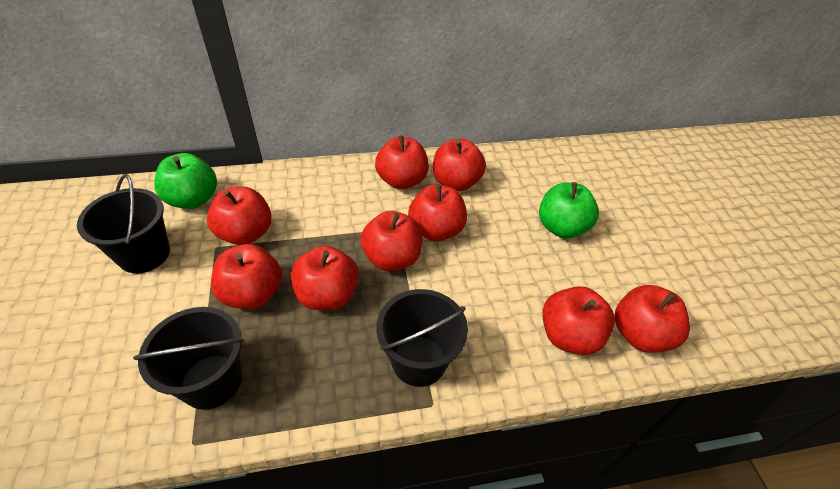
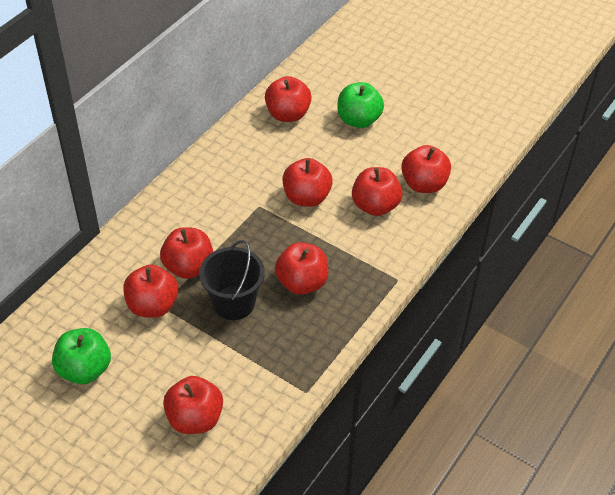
black bucket: [77,174,170,273] [133,307,244,410] [377,289,468,387] = 3 -> [199,240,265,320] = 1
red apple: [207,186,272,245] [211,244,282,309] [291,245,359,310] [361,211,423,271] [375,135,429,189] [408,184,467,241] [433,139,486,191] [542,286,615,355] [614,285,690,353] = 9 -> [123,265,179,318] [160,227,213,279] [163,376,223,434] [265,76,312,122] [275,242,328,295] [282,158,333,207] [352,167,403,216] [401,145,451,193] = 8

